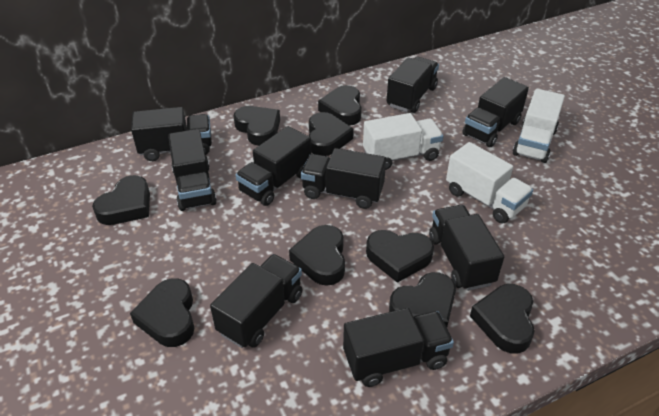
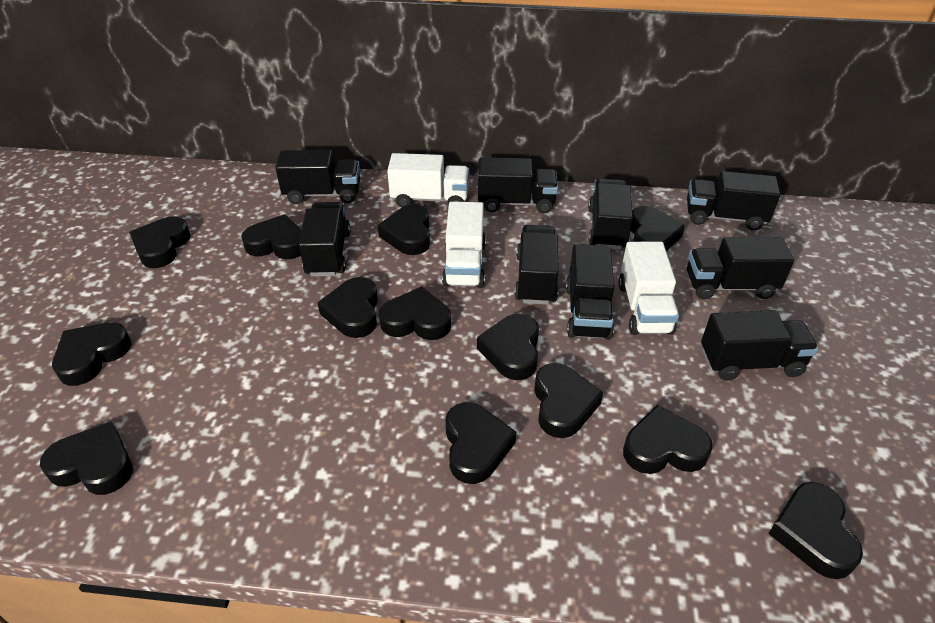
black heart: [92,175,150,225] [130,278,194,347] [234,106,280,146] [289,225,345,286] [309,112,354,156] [318,85,362,126] [366,230,434,283] [389,272,456,327] [470,284,535,354] = 9 -> [40,421,133,495] [52,322,132,386] [129,216,191,268] [241,214,302,259] [317,277,378,338] [377,205,430,255] [379,286,451,340] [445,402,516,484] [477,314,539,380] [534,363,603,438] [623,405,713,474] [630,206,685,251] [768,482,863,579] = 13

